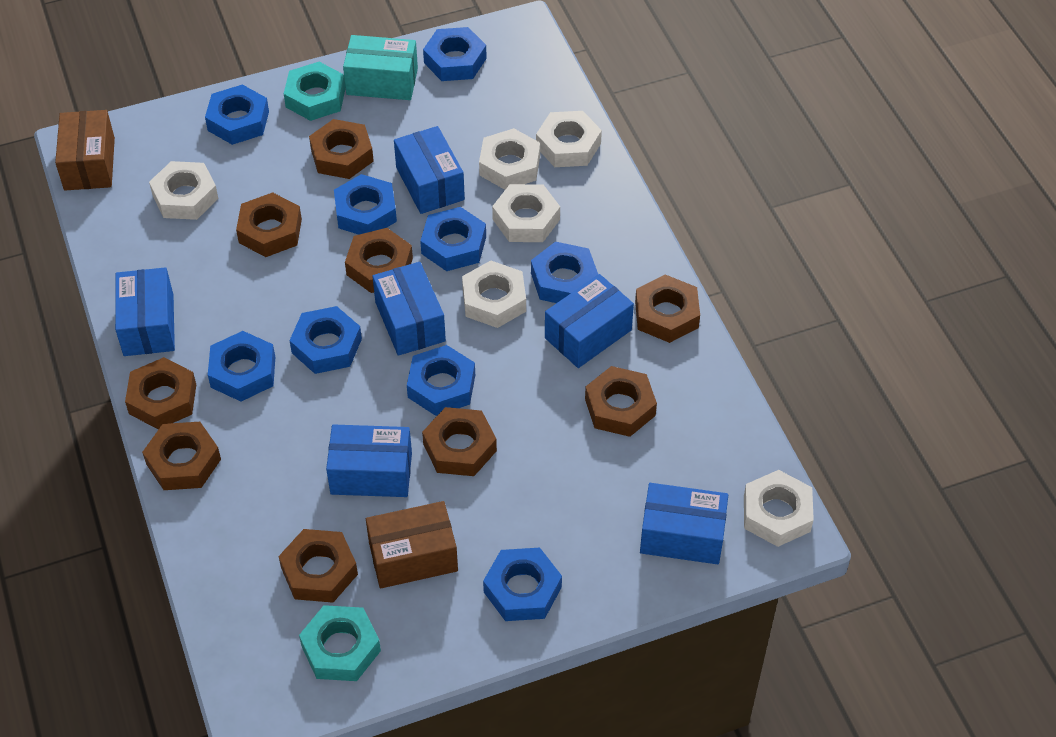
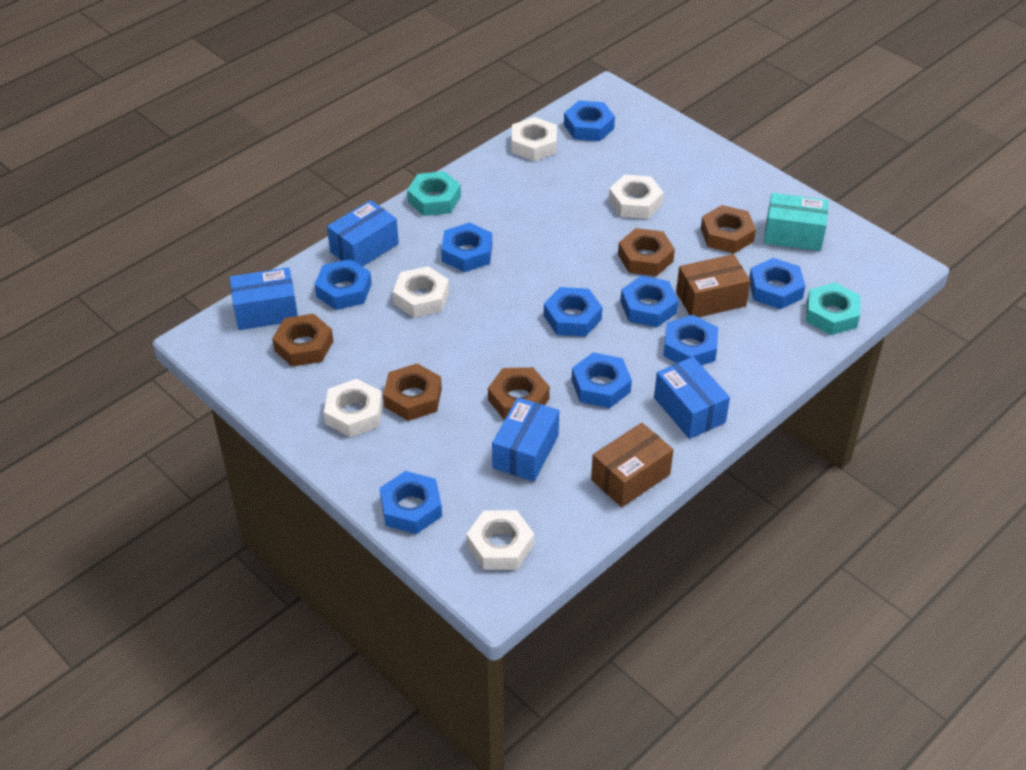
blue box: [115,267,175,356] [326,424,412,497] [372,262,446,356] [394,126,465,214] [545,274,634,368] [640,483,728,564] = 6 -> [229,267,298,330] [327,200,399,267] [492,397,559,481] [654,357,730,439] = 4
brown nut: [125,357,196,429] [142,422,221,490] [236,192,302,257] [278,529,358,603] [309,119,374,179] [345,228,413,293] [422,407,497,476] [585,366,657,437] [635,274,700,343] = 9 -> [272,314,333,367] [383,363,442,421] [488,367,550,420] [618,228,675,276] [701,205,756,253] = 5
white nut: [149,161,218,220] [462,260,526,328] [479,128,540,190] [492,184,560,242] [536,111,602,167] [744,470,814,547] = 6 -> [324,379,383,437] [393,266,449,318] [466,510,534,570] [512,117,557,161] [609,175,664,219] = 5

